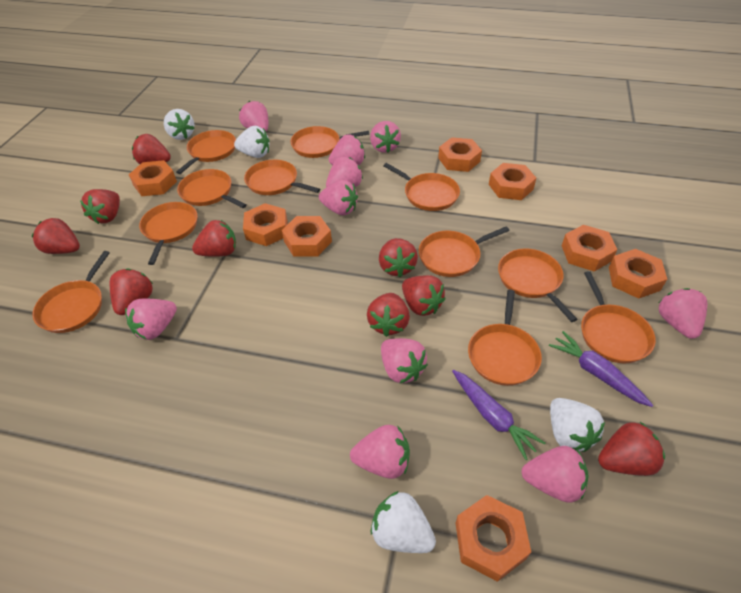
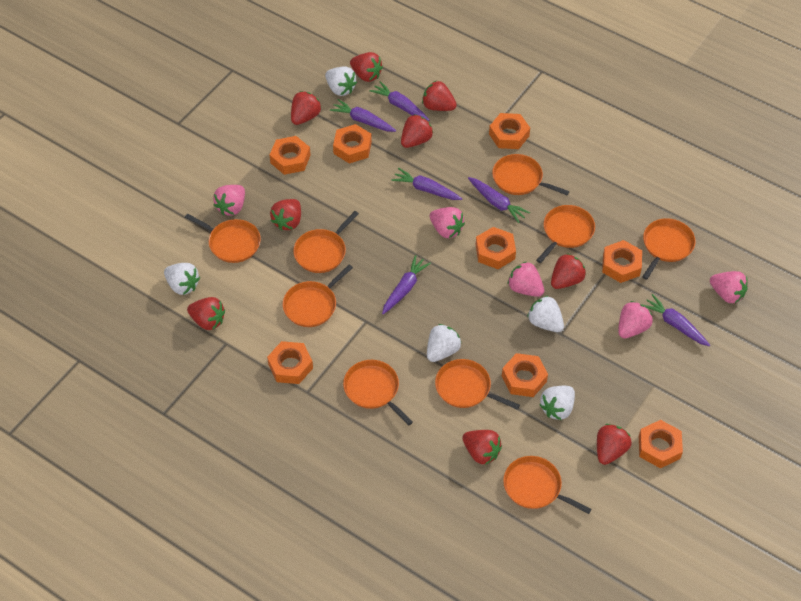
orange pan: [32,251,110,333] [139,202,198,265] [176,130,236,174] [177,169,247,208] [244,160,320,195] [291,126,370,158] [383,163,460,211] [419,226,509,277] [468,290,542,386] [498,249,577,322] [581,271,656,363] = 11 -> [185,214,261,263] [283,265,353,327] [293,211,359,273] [343,360,413,426] [435,359,520,410] [492,154,570,195] [503,456,592,514] [536,205,595,263] [642,218,695,280] = 9
pink strawberry: [125,299,177,340] [239,101,268,131] [319,180,358,215] [326,157,363,187] [329,134,365,165] [350,425,410,479] [370,121,401,153] [381,338,428,383] [521,446,589,503] [659,288,707,339] = 10 -> [213,185,245,216] [430,207,465,238] [508,261,544,297] [618,301,653,339] [710,271,748,303] = 5
purple carrot: [452,370,545,460] [549,331,653,407] = 2 -> [330,99,396,132] [369,81,429,121] [382,255,431,314] [391,168,462,200] [468,177,530,223] [644,294,710,346] = 6
white strawberry: [164,109,195,140] [234,126,270,158] [371,491,436,553] [550,398,605,452] = 4 -> [164,263,200,295] [325,66,357,96] [427,324,461,362] [527,296,564,332] [539,386,575,420] = 5

